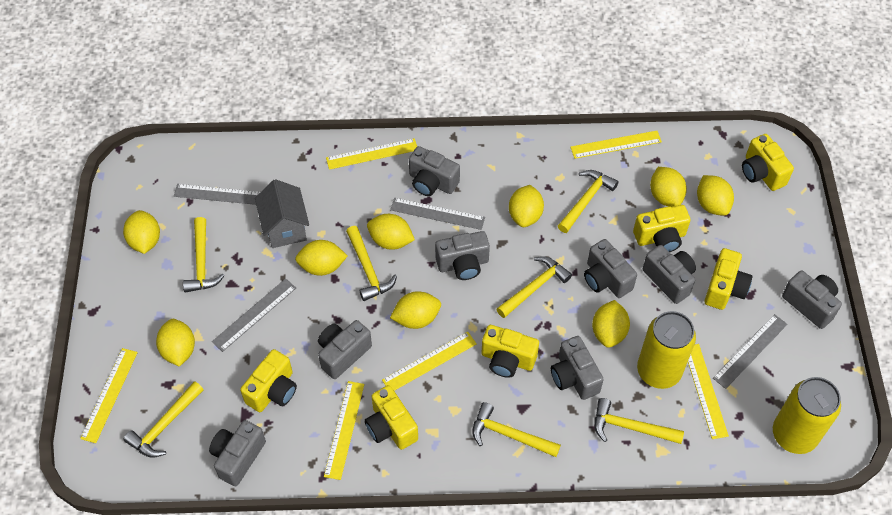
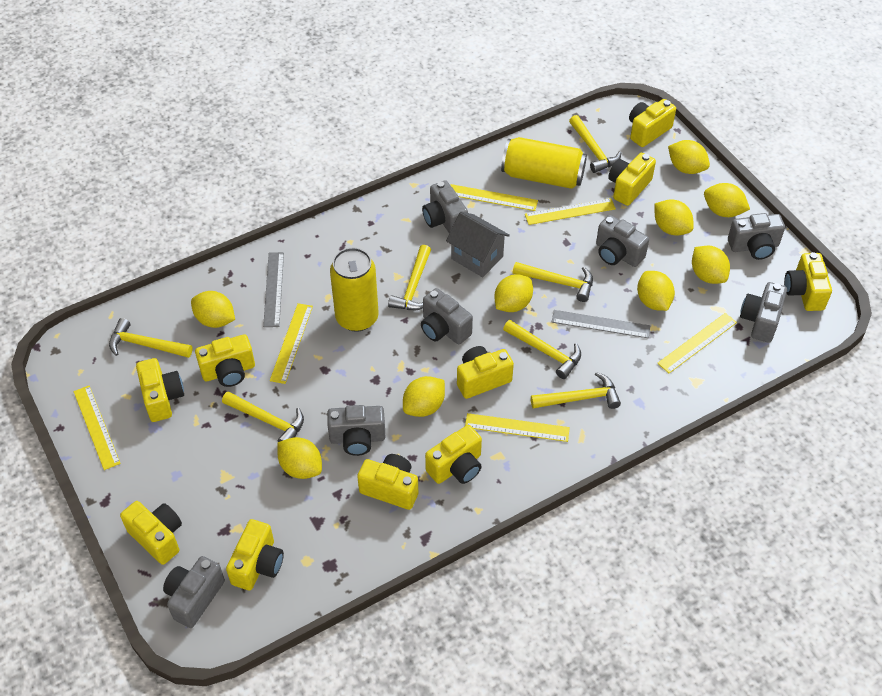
grey camera: [209,420,266,487] [318,320,372,379] [409,146,460,196] [435,231,490,280] [551,336,604,400] [584,239,637,298] [643,245,696,304] [782,271,842,329] = 8 -> [163,556,225,628] [327,405,385,456] [421,288,473,344] [422,180,468,233] [596,215,649,267] [728,213,785,260] [740,282,787,343] = 7
grey ruler: [174,184,260,205] [212,278,296,352] [390,198,485,230] [713,314,787,389] = 4 -> [263,252,284,327] [552,310,650,338] = 2
yellow camera: [240,349,297,412] [364,385,418,450] [481,325,539,378] [633,205,691,252] [705,248,752,310] [742,134,794,191] = 6 -> [120,501,182,565] [136,358,184,422] [195,334,255,387] [226,519,284,590] [357,454,418,510] [425,425,482,484] [457,346,514,399] [608,153,656,206] [629,99,676,147] [784,252,832,311] = 10

